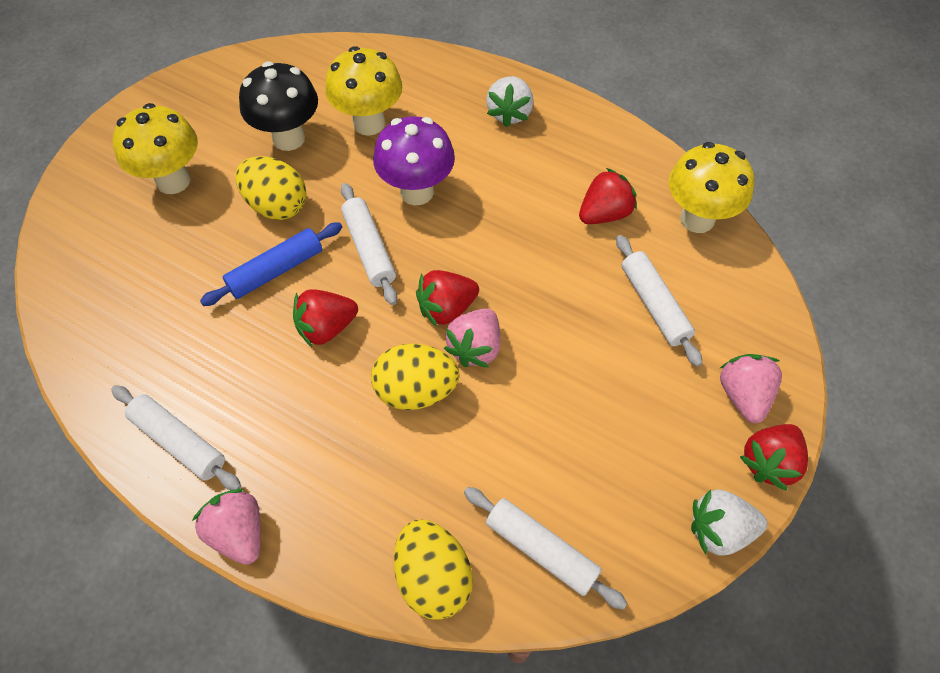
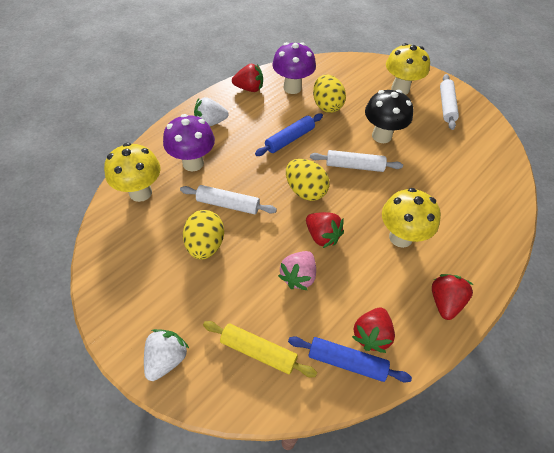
blue rolling pin: [200,222,342,306] = 1 -> [255,113,323,156] [288,336,412,383] = 2
pink strawberry: [192,489,261,565] [444,309,500,367] [719,354,782,423] = 3 -> [278,251,316,290] = 1
purple mushroom: [373,116,455,205] = 1 -> [163,114,215,172] [272,42,316,94] = 2
white rolling pin: [111,385,241,490] [341,183,397,305] [464,487,627,610] [616,235,703,367] = 4 -> [180,185,277,214] [310,150,403,172] [440,74,459,130] = 3
yellow rolling pin: none = 0 -> [203,321,317,377] = 1

